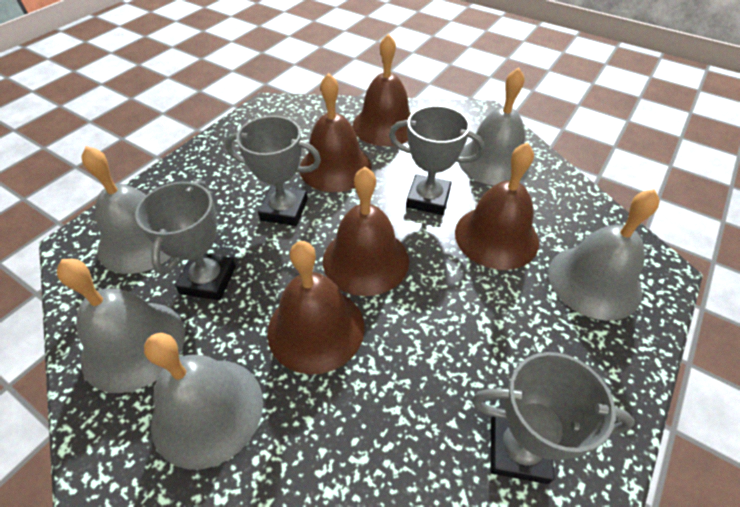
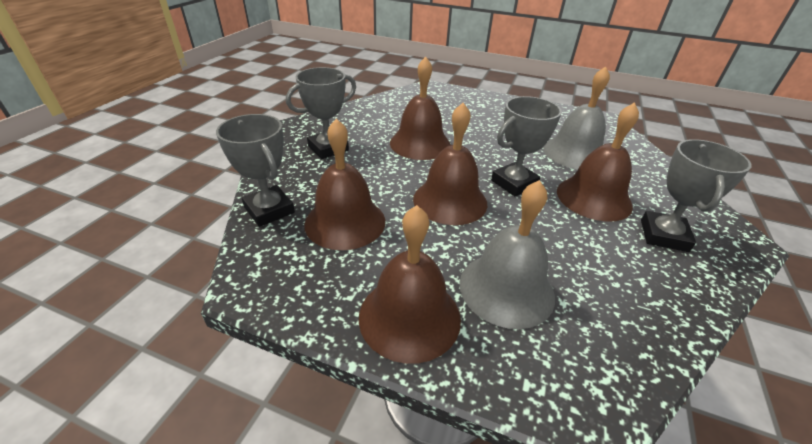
grey bell: [57,259,185,393] [81,146,171,274] [144,333,263,469] [458,68,530,185] [548,189,660,320] = 5 -> [459,180,555,329] [543,66,610,169] = 2

